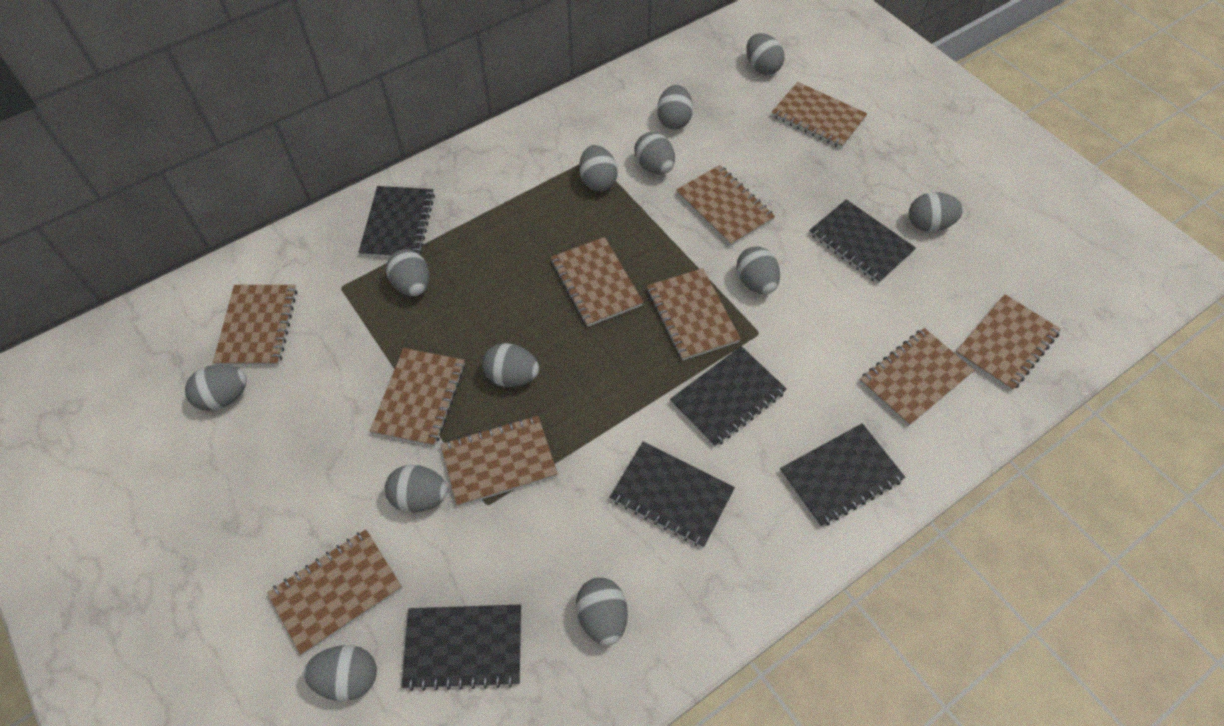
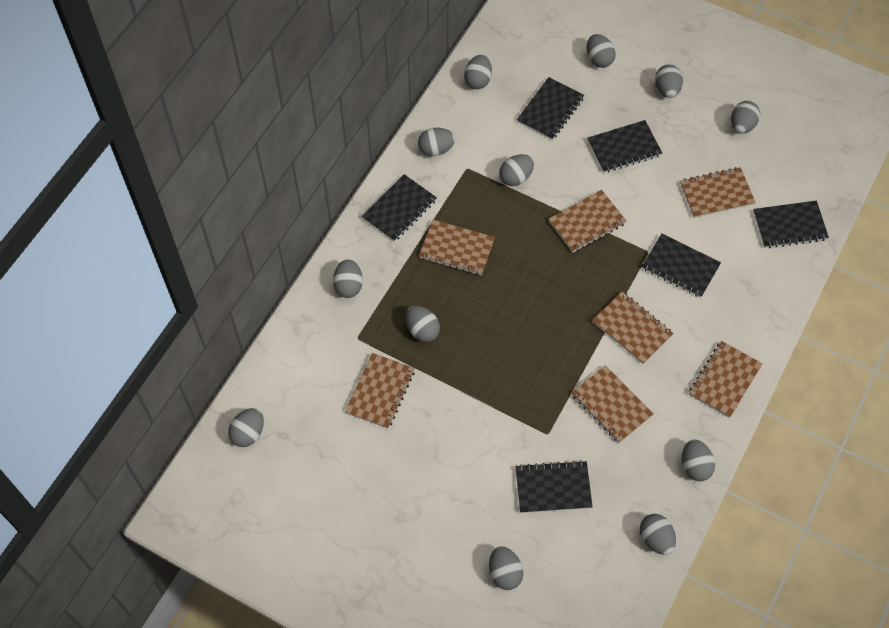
brown notebook: [213,285,297,365] [267,529,402,655] [370,348,465,447] [441,416,558,507] [551,237,643,327] [647,268,741,361] [676,165,775,246] [771,82,867,148] [860,328,974,426] [955,294,1061,391] = 10 -> [345,353,415,429] [419,220,495,275] [549,190,627,252] [571,365,653,443] [592,292,674,364] [680,167,756,218] [689,341,762,418] = 7

